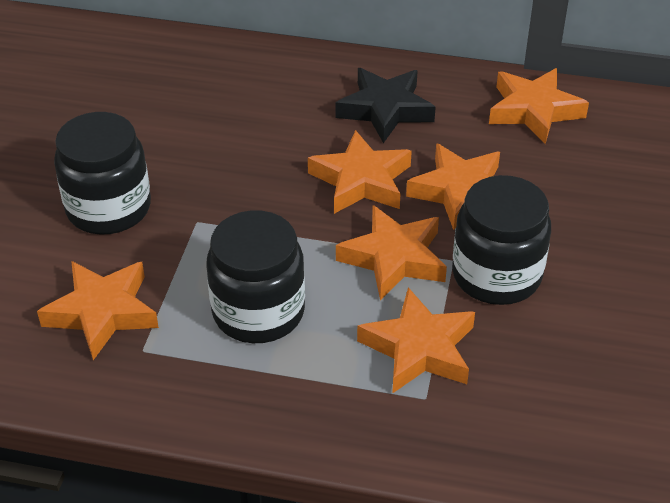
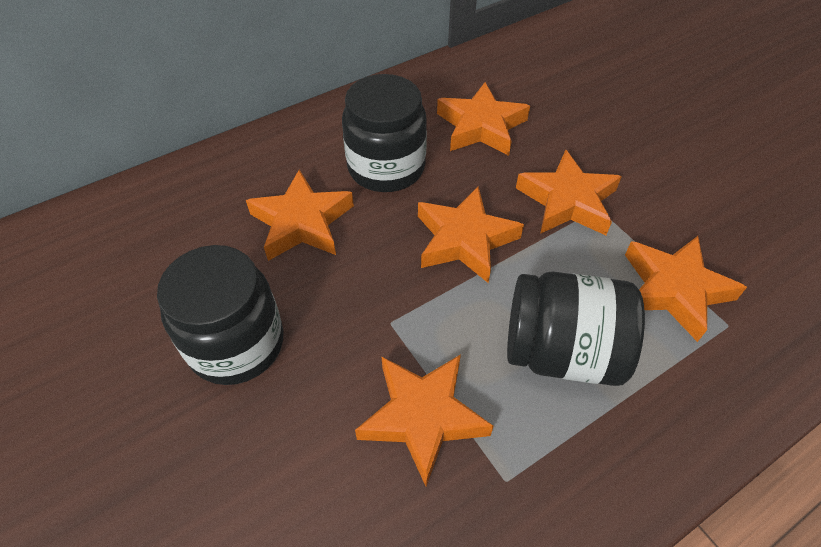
black star: [336,68,436,143] = 1 -> none = 0

